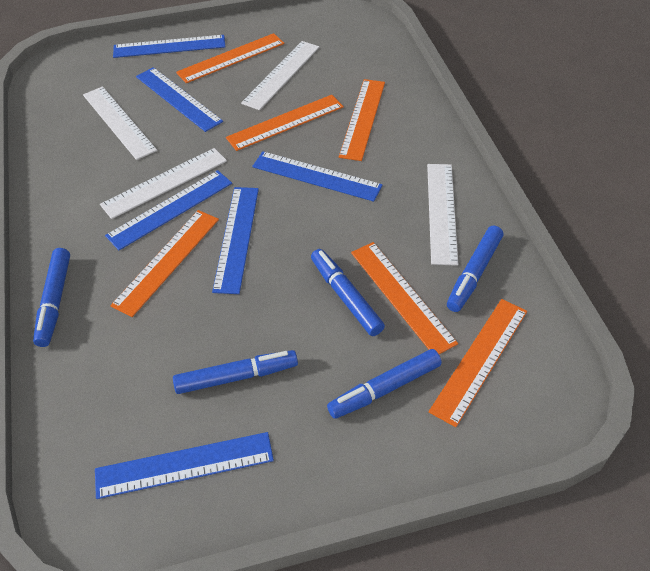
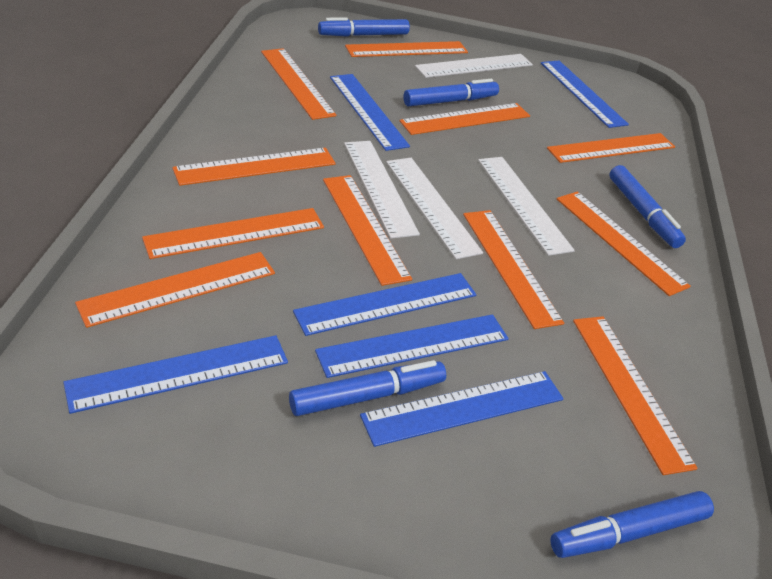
orange ruler: [110,210,219,317] [176,33,284,83] [226,95,344,151] [339,79,385,161] [351,242,458,354] [429,299,527,427] = 6 -> [75,252,275,328] [142,208,324,259] [172,148,336,186] [261,48,337,120] [323,175,412,286] [345,41,468,57] [400,103,530,135] [463,210,564,329] [547,133,675,163] [557,192,691,296] [573,316,698,475] = 11

